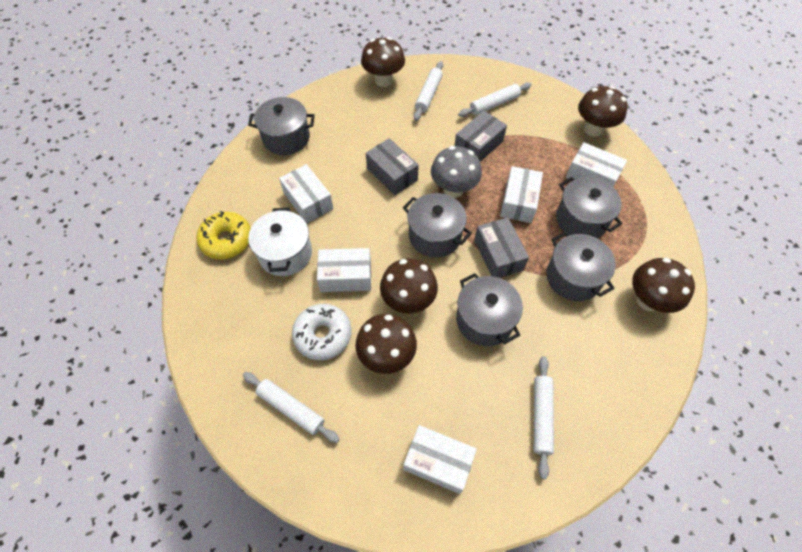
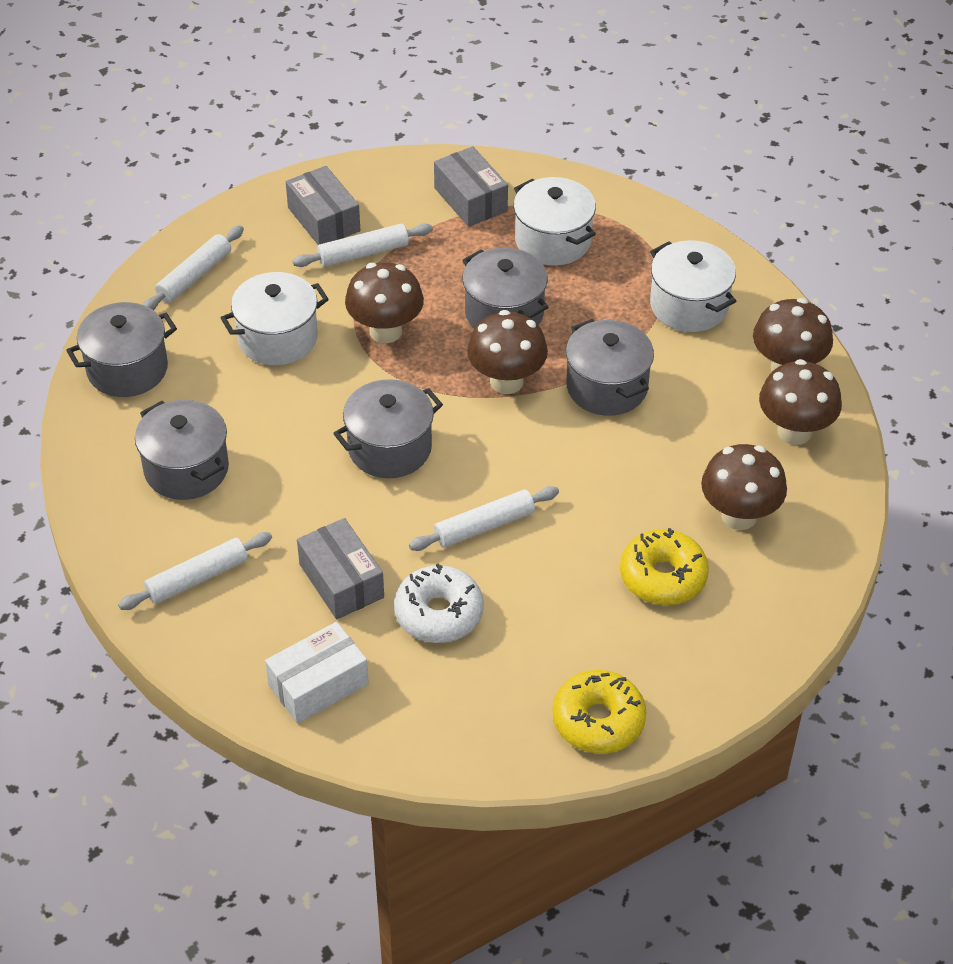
grey mushroom: [431,146,482,198] = 1 -> none = 0
white box: [279,164,333,224] [317,248,371,292] [403,425,477,494] [500,166,543,223] [566,142,627,186] = 5 -> [265,622,369,724] = 1
white pot: [248,208,312,276] = 1 -> [221,272,329,365] [514,177,596,266] [650,240,736,332] = 3
yellow donut: [196,211,251,259] = 1 -> [553,670,646,754] [620,528,709,605] = 2

